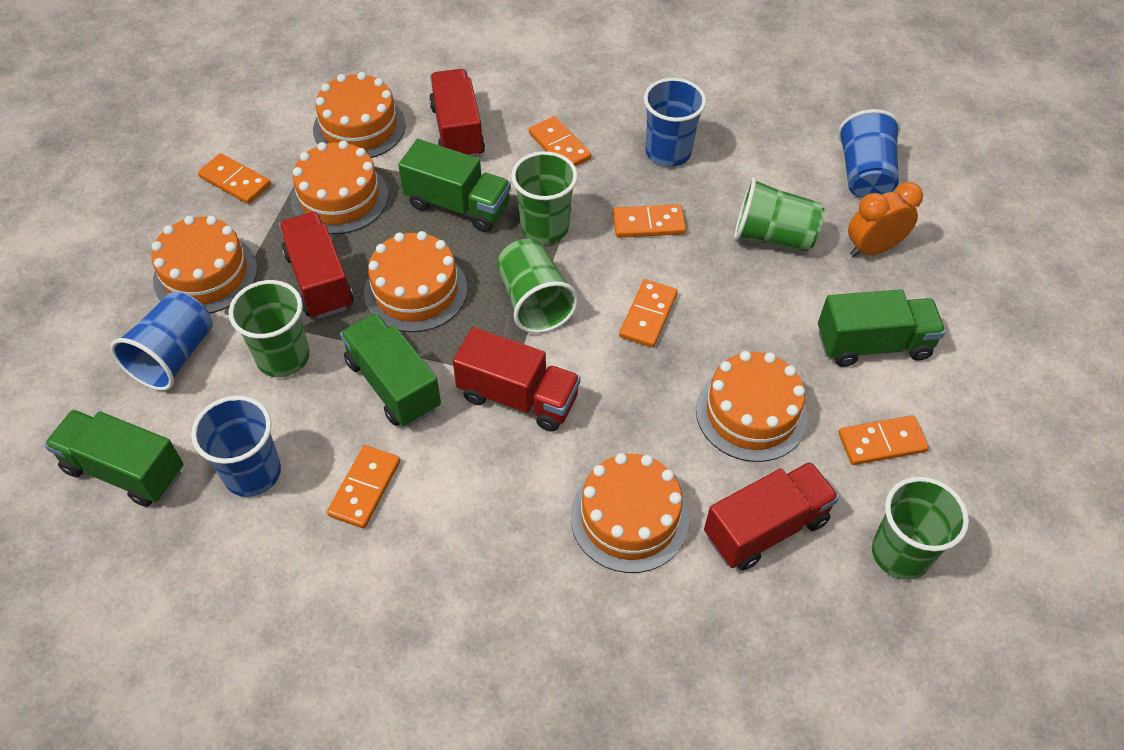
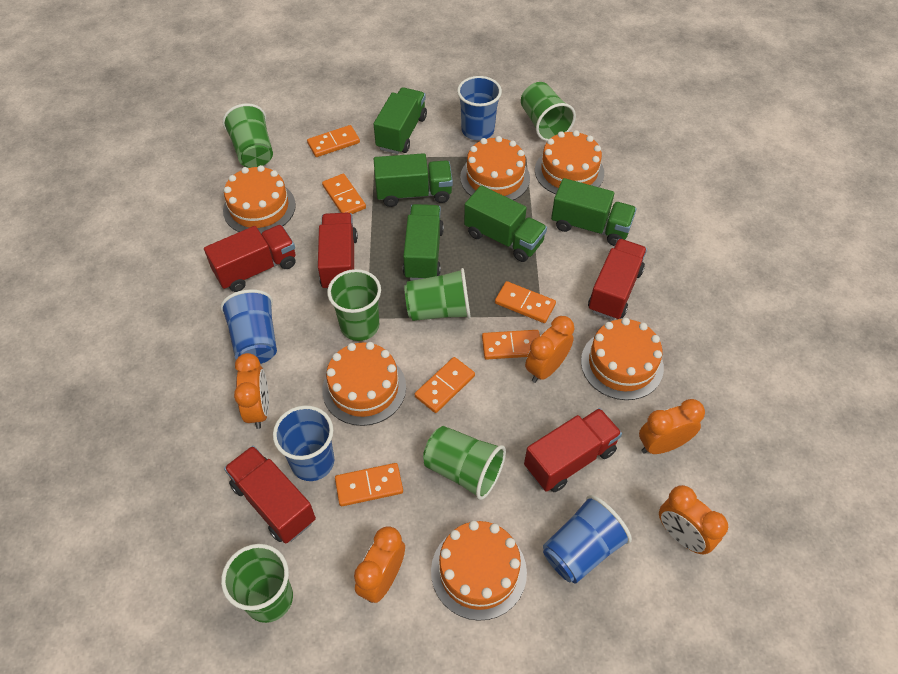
green cup: [229,280,310,377] [497,239,578,333] [511,151,578,244] [734,178,824,252] [872,477,969,580] = 5 -> [221,544,293,623] [223,103,273,168] [327,269,381,341] [404,268,471,321] [423,426,506,500] [521,82,576,141] = 6
green truck: [44,410,184,507] [340,313,441,427] [398,139,511,232] [818,289,946,367] = 4 -> [374,87,427,154] [374,153,453,207] [403,204,444,280] [464,185,547,262] [551,178,636,246] = 5
orange clock: [848,182,923,257] = 1 -> [234,353,269,429] [354,526,405,603] [525,316,574,383] [639,399,705,454] [659,485,728,554] = 5
red truck: [279,212,354,319] [429,69,485,158] [453,327,580,432] [704,462,839,570] = 4 -> [204,225,296,292] [224,446,316,544] [318,213,358,290] [524,408,622,492] [588,239,647,320] = 5

